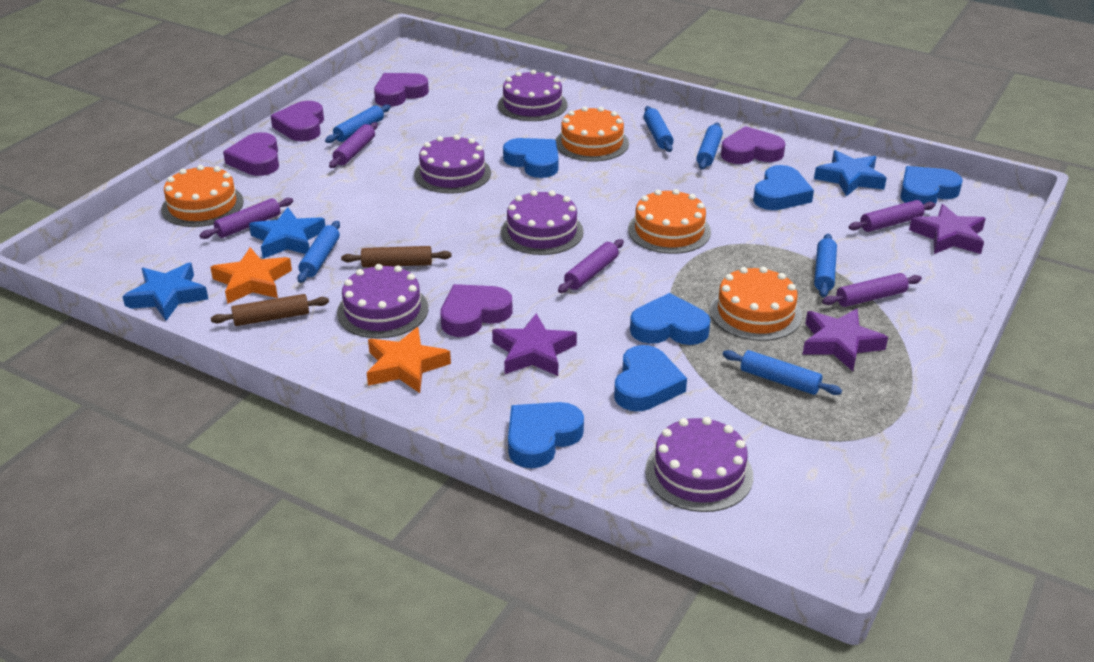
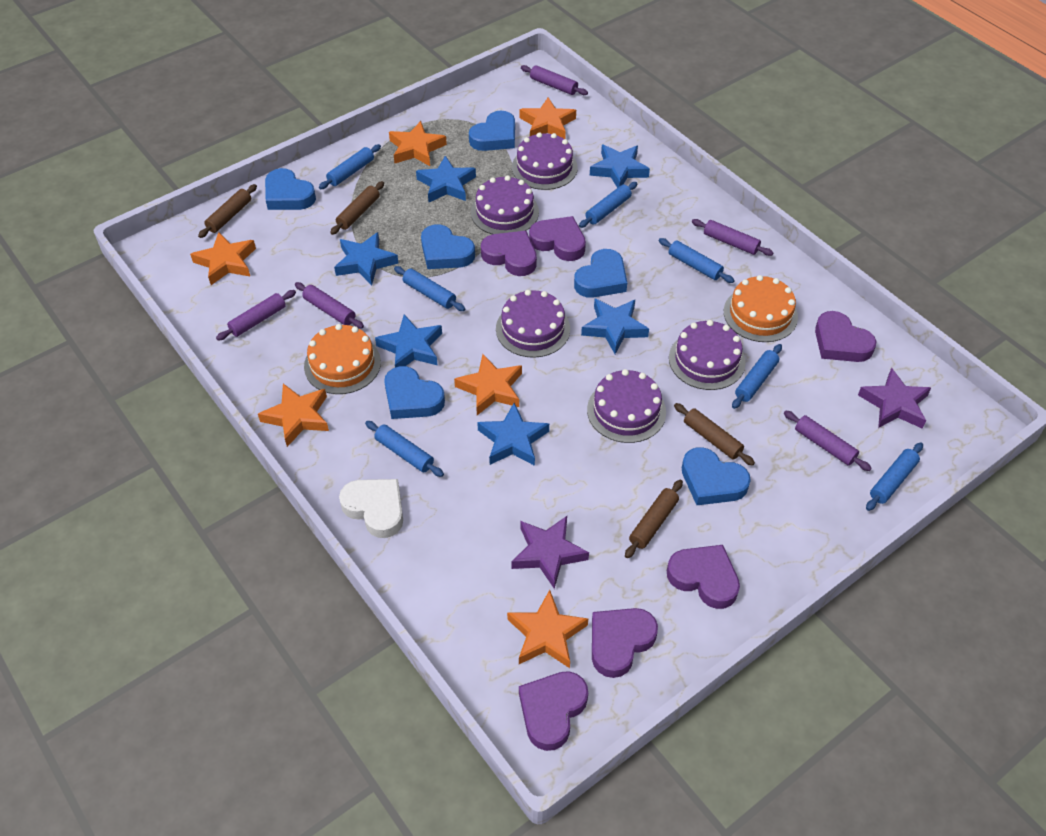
blue rolling pin: [297,221,340,283] [325,105,391,143] [644,106,673,152] [696,123,723,170] [723,350,842,395] [814,234,837,297] = 6 -> [319,144,381,189] [365,421,444,477] [394,266,465,311] [579,182,637,228] [659,238,735,283] [732,344,782,409] [866,442,923,511] = 7
blue star: [122,263,208,321] [249,207,325,259] [814,150,887,196] = 3 -> [334,232,398,285] [375,314,442,368] [416,156,476,202] [477,403,549,466] [581,299,649,354] [590,144,650,188] = 6
brown rolling pin: [211,294,329,326] [341,246,452,267] = 2 -> [198,184,257,238] [330,181,384,235] [625,480,683,558] [674,403,755,466] = 4
orange cake: [161,165,244,227] [556,106,629,161] [628,189,711,254] [710,266,802,341] = 4 -> [304,324,381,394] [724,275,798,342] = 2
orange star: [210,247,292,304] [367,327,451,393] = 2 -> [190,232,256,285] [258,384,329,447] [389,121,447,166] [454,354,522,415] [507,590,588,668] [520,97,576,139] = 6
purple heart: [223,132,279,176] [271,101,324,141] [374,73,429,107] [440,284,513,337] [721,126,785,164] = 5 -> [481,231,537,276] [519,671,588,751] [529,216,586,261] [592,608,658,678] [667,545,740,609] [815,311,876,362] = 6
purple star: [492,313,577,376] [802,308,888,371] [909,204,986,254] = 3 -> [511,516,589,589] [858,368,931,429] = 2
white heart: none = 0 -> [339,479,403,538] = 1

